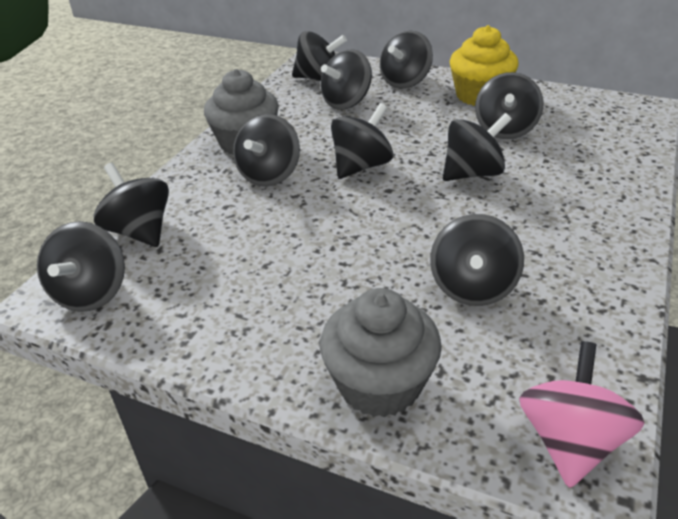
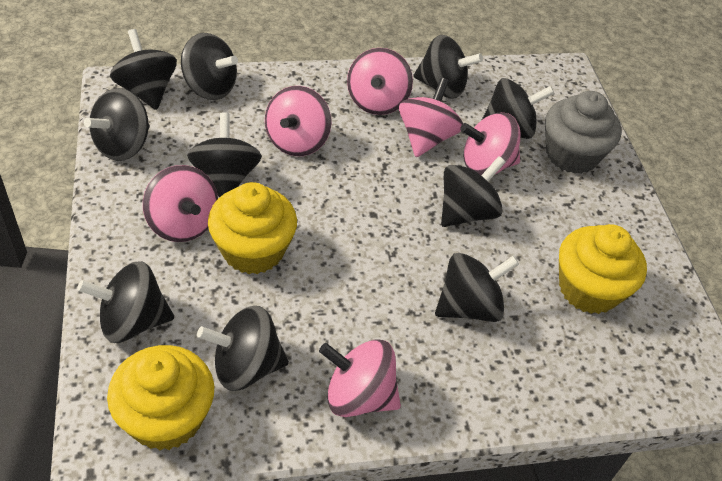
grey cupcake: [204,69,279,155] [320,288,442,418] = 2 -> [545,91,622,174] = 1
pink spinning top: [519,341,645,488] = 1 -> [143,165,218,242] [265,86,331,156] [319,339,401,417] [347,48,413,115] [399,78,463,157] [460,113,520,175] = 6
yellow cupcake: [450,25,519,106] = 1 -> [107,345,214,451] [208,182,297,274] [559,224,647,314] = 3

